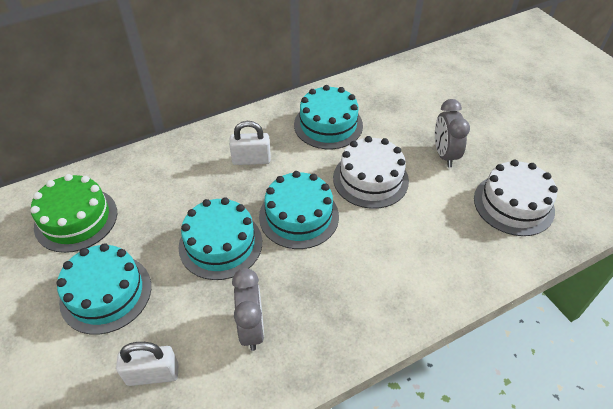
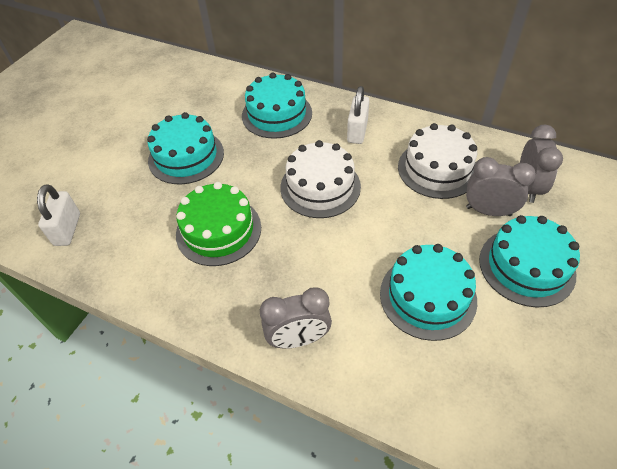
grey clock: [232,268,264,351] [435,99,470,167] = 2 -> [260,287,332,349] [466,157,536,216] [520,125,563,203] = 3

